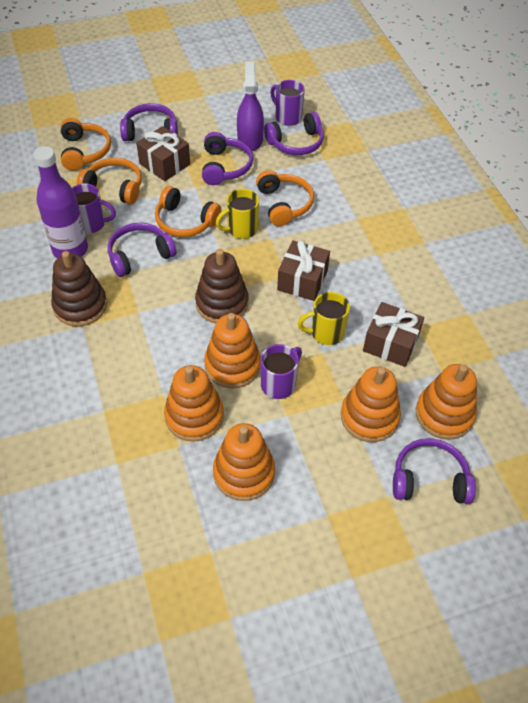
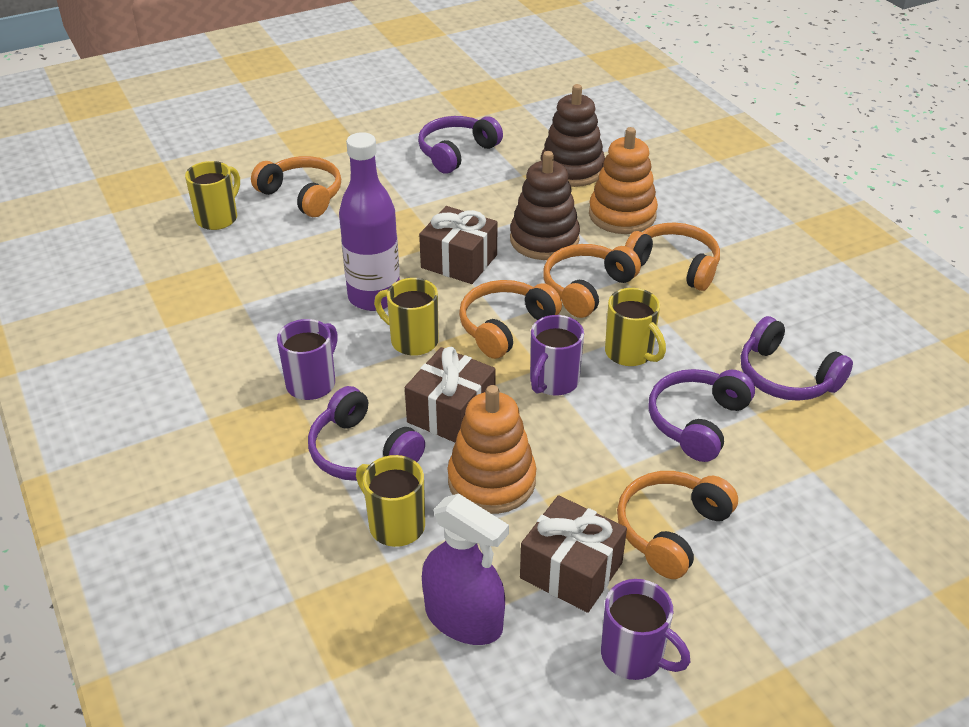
orange headphones: [61,118,111,171] [77,158,142,205] [155,186,221,237] [256,170,314,226] = 4 -> [251,156,341,217] [459,280,562,359] [543,244,641,318] [617,471,738,579] [625,223,720,291] = 5
orange stacking toy: [164,365,224,442] [204,313,261,389] [213,423,275,501] [341,366,401,442] [416,364,477,440] = 5 -> [448,385,536,514] [589,127,658,234] = 2
purple headphones: [108,223,176,277] [120,103,178,141] [202,132,253,185] [264,112,324,155] [393,438,476,504] = 5 -> [308,386,425,481] [418,116,503,173] [648,369,755,462] [741,316,853,401] = 4
yellow mug: [216,189,259,239] [297,292,350,345] = 2 -> [185,161,240,230] [356,455,425,547] [374,278,438,356] [605,288,666,366] = 4

